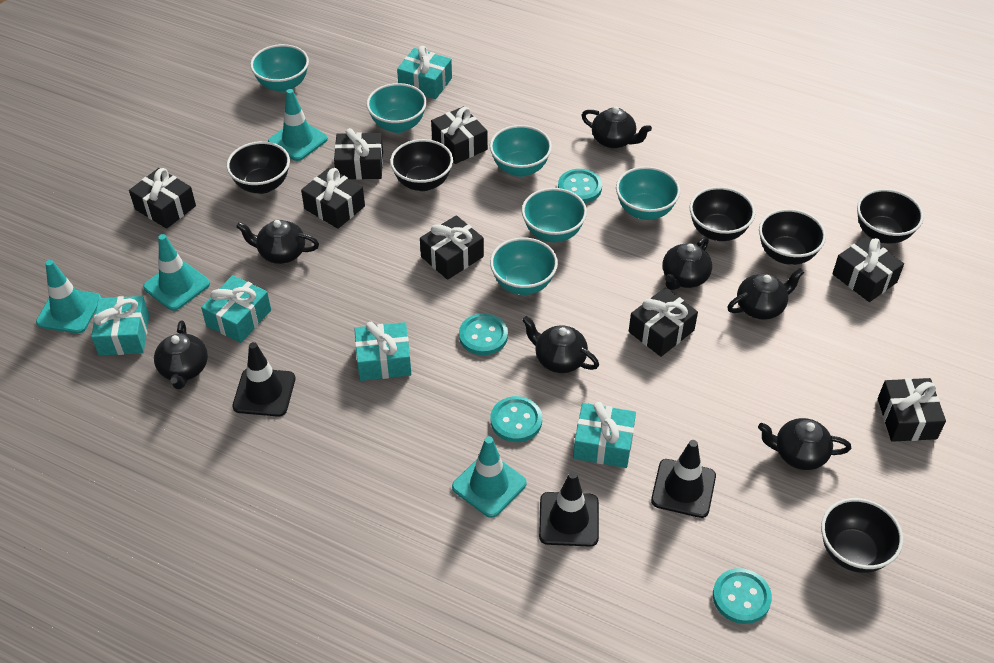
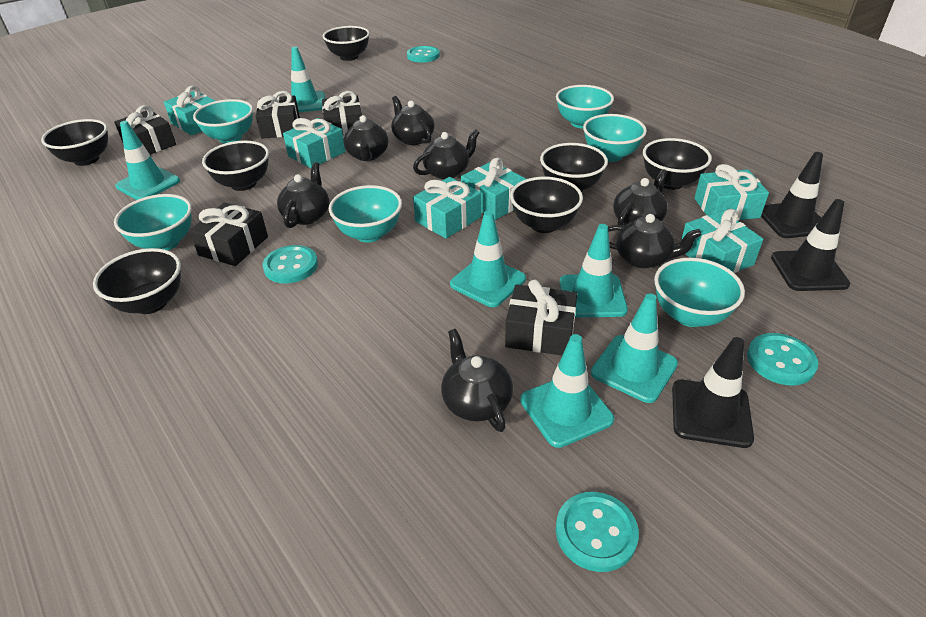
black bowl: [227,141,290,194] [390,139,453,191] [690,187,755,241] [759,209,826,265] [821,498,903,573] [857,189,924,243] = 6 -> [41,119,108,166] [93,248,181,314] [202,140,269,191] [323,26,370,61] [510,177,583,233] [540,143,608,192] [643,138,712,190] = 7
black gift: [129,168,196,229] [301,168,365,229] [334,128,383,180] [420,215,484,280] [431,106,488,164] [629,288,698,357] [832,236,904,302] [878,378,946,442] = 8 -> [114,105,176,155] [189,203,268,266] [256,91,300,139] [322,91,362,138] [505,280,577,355] = 5
turquoise gift: [91,296,149,356] [201,275,271,343] [354,322,411,381] [397,46,452,99] [573,402,636,468] = 5 -> [164,85,215,135] [283,118,346,168] [413,177,481,239] [461,158,526,220] [681,209,763,273] [694,164,769,221] = 6
turquoise traffic cone: [36,260,101,334] [143,234,210,311] [268,89,328,161] [452,436,527,518] = 4 -> [115,121,180,200] [291,46,325,112] [450,210,526,307] [520,334,614,448] [560,224,628,318] [591,293,678,403] = 6

